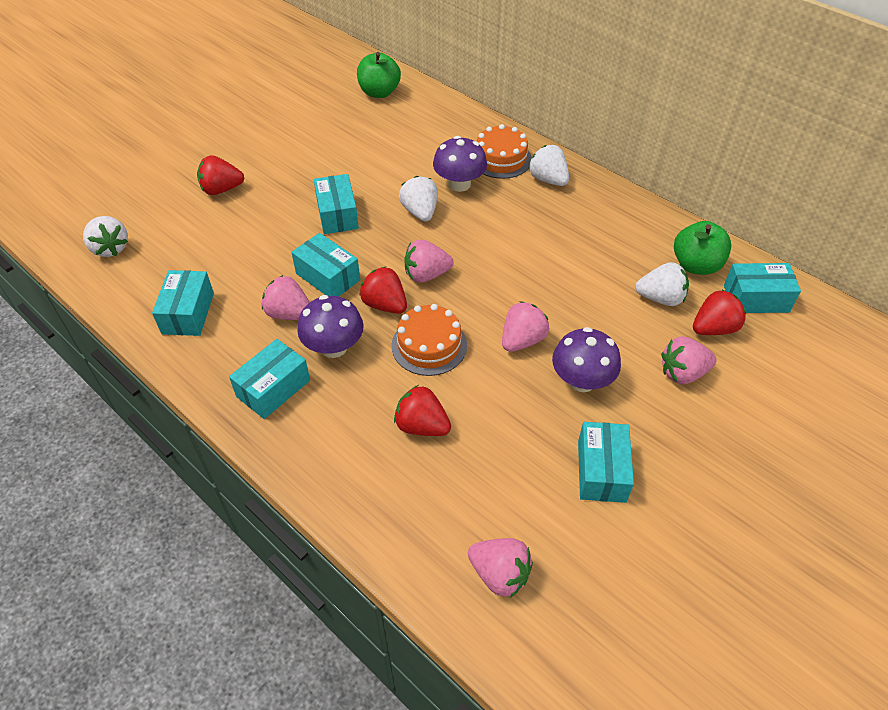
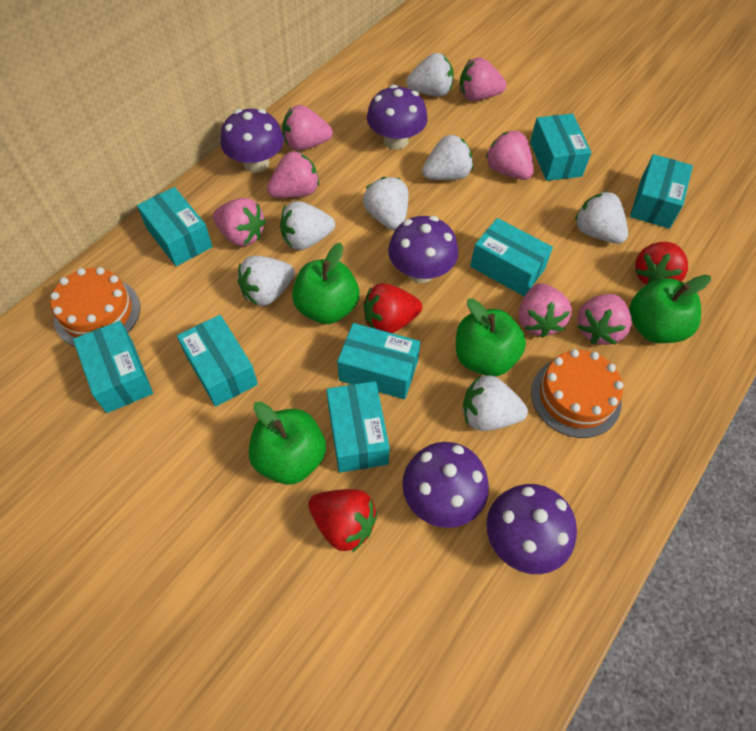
green apple: [357,52,401,98] [674,221,731,275] = 2 -> [249,402,326,485] [292,243,359,324] [456,299,526,377] [629,275,711,343] = 4
pink strawberry: [262,275,310,320] [404,240,454,283] [468,538,533,598] [502,301,549,352] [661,337,717,384] = 5 -> [213,198,266,246] [267,151,319,198] [282,105,333,151] [460,57,506,101] [486,130,534,180] [519,283,572,338] [577,294,632,345] = 7
purple mushroom: [297,295,364,358] [433,136,487,192] [552,327,621,392] = 3 -> [221,109,284,173] [367,85,428,149] [388,216,458,283] [402,442,489,528] [486,484,577,574] = 5
red strawberry: [197,155,244,195] [359,266,407,314] [394,385,451,436] [693,290,746,335] = 4 -> [308,489,377,552] [364,283,422,333] [635,242,688,285] = 3
turquoise box: [152,270,214,336] [229,339,310,419] [291,233,360,296] [314,174,359,234] [578,422,634,503] [724,263,801,313] = 6 -> [73,321,153,413] [137,187,212,266] [177,315,258,407] [326,381,390,473] [337,323,420,399] [470,218,553,296] [530,114,592,181] [630,154,693,229] = 8
white strawberry: [83,216,128,257] [399,176,438,221] [528,145,569,186] [635,262,689,306] = 4 -> [237,256,295,306] [280,201,335,250] [363,177,408,231] [406,53,454,96] [422,134,473,180] [463,375,528,431] [575,191,628,244] = 7

